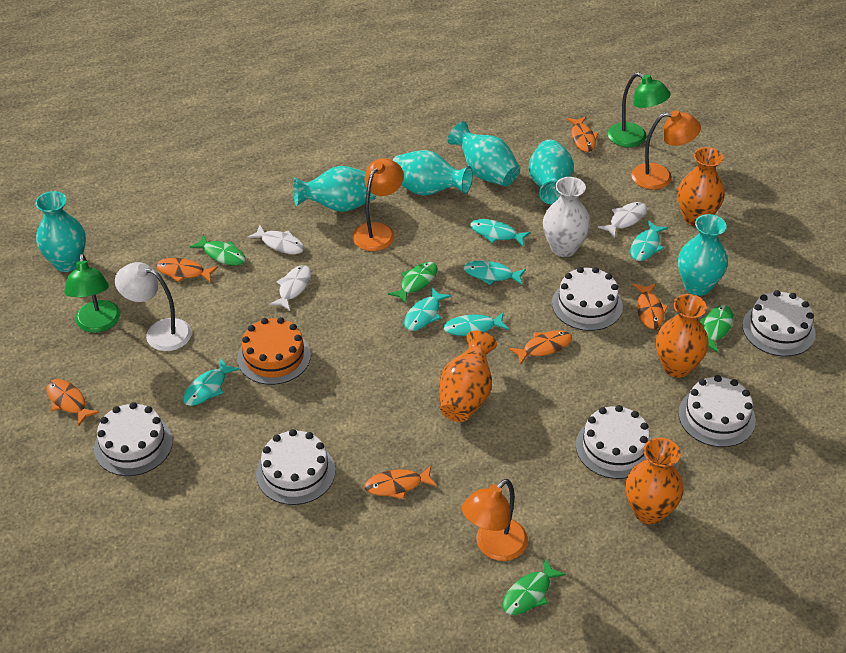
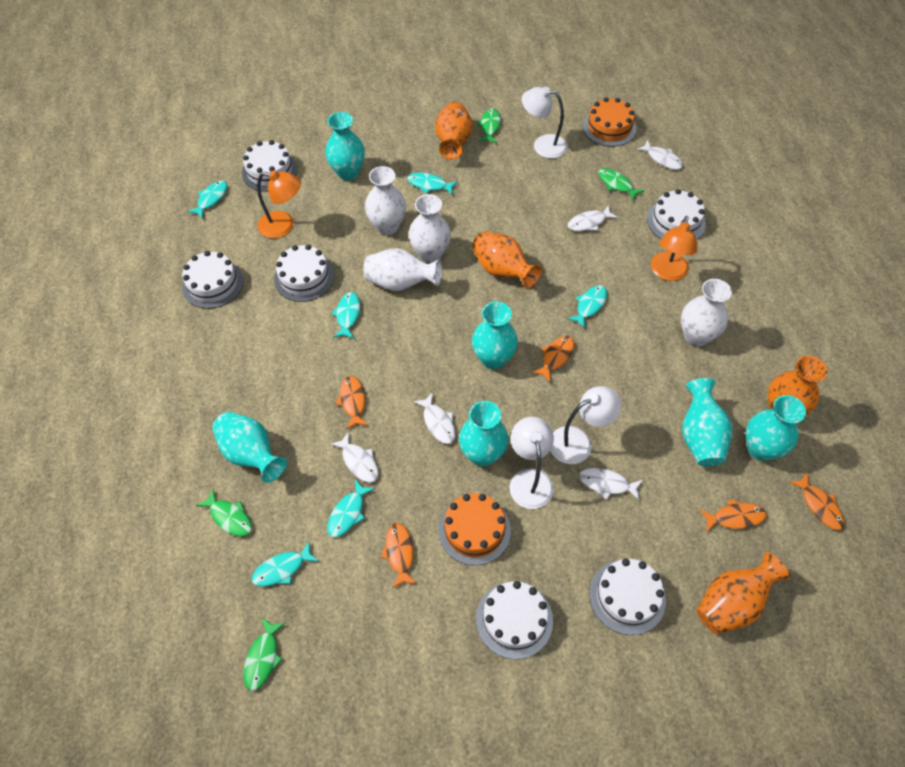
green lamp: [64,254,120,333] [608,73,671,147] = 2 -> none = 0
orange cake: [237,317,311,385] = 1 -> [438,493,511,565] [583,97,637,147] = 2
orange fish: [46,379,100,426] [156,258,218,283] [364,466,437,500] [509,330,572,365] [567,117,599,152] [633,284,668,329] = 6 -> [336,376,368,429] [381,523,417,588] [532,336,574,382] [700,499,767,532] [789,473,844,530] = 5
orange lamp: [353,158,404,251] [462,479,528,561] [631,110,701,190] = 3 -> [257,170,301,238] [651,216,697,281] = 2
white fish: [247,225,305,254] [269,265,311,311] [598,202,647,238] = 3 -> [330,432,379,483] [413,393,456,444] [568,205,618,231] [579,468,643,501] [636,140,683,170] = 5
white lamp: [115,262,192,351] = 1 -> [510,417,554,509] [522,87,568,158] [550,386,621,464] = 3
white vase: [543,177,591,257] = 1 -> [363,248,442,291] [365,166,406,235] [409,194,451,263] [681,279,732,347] = 4

